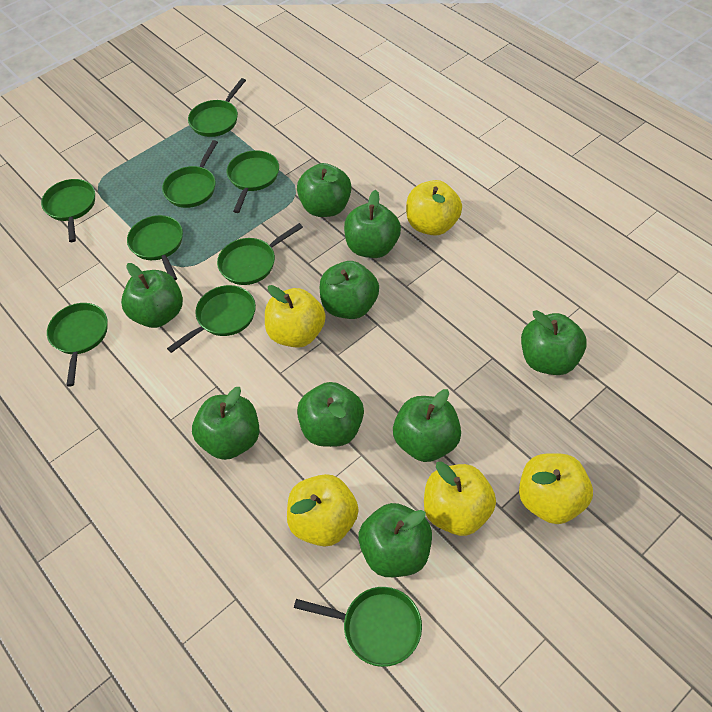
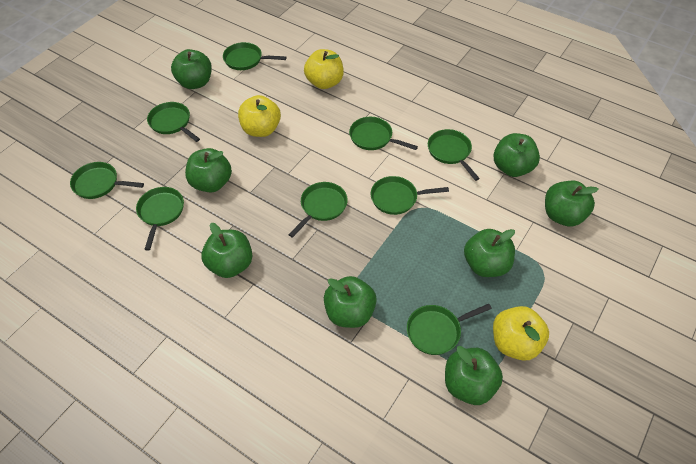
green apple: [121,263,183,328] [192,387,260,460] [297,163,352,217] [297,382,364,447] [320,261,379,319] [344,190,401,258] [358,503,432,577] [393,389,461,462] [521,310,587,375] = 9 -> [171,49,212,89] [185,148,232,192] [201,223,252,278] [324,276,377,328] [445,346,503,405] [464,229,515,277] [493,133,540,177] [545,181,599,227] = 8
yellow apple: [265,285,326,348] [287,474,358,547] [406,180,462,236] [424,462,496,536] [519,453,593,524] = 5 -> [238,95,281,137] [304,49,344,89] [493,306,549,361] = 3

